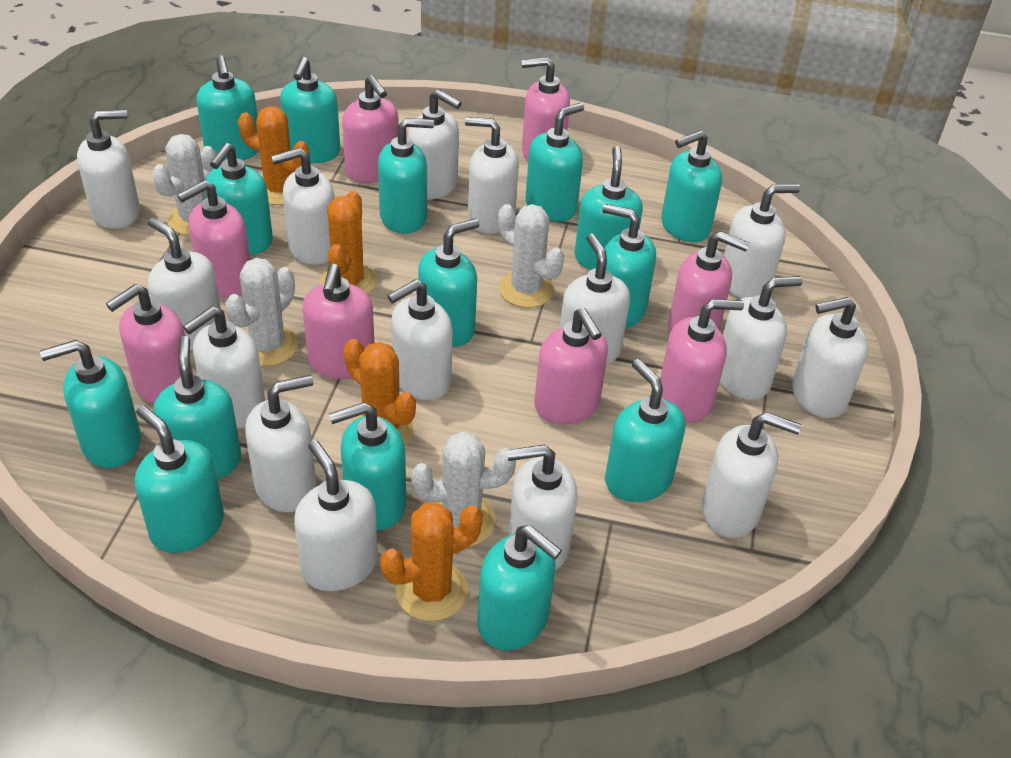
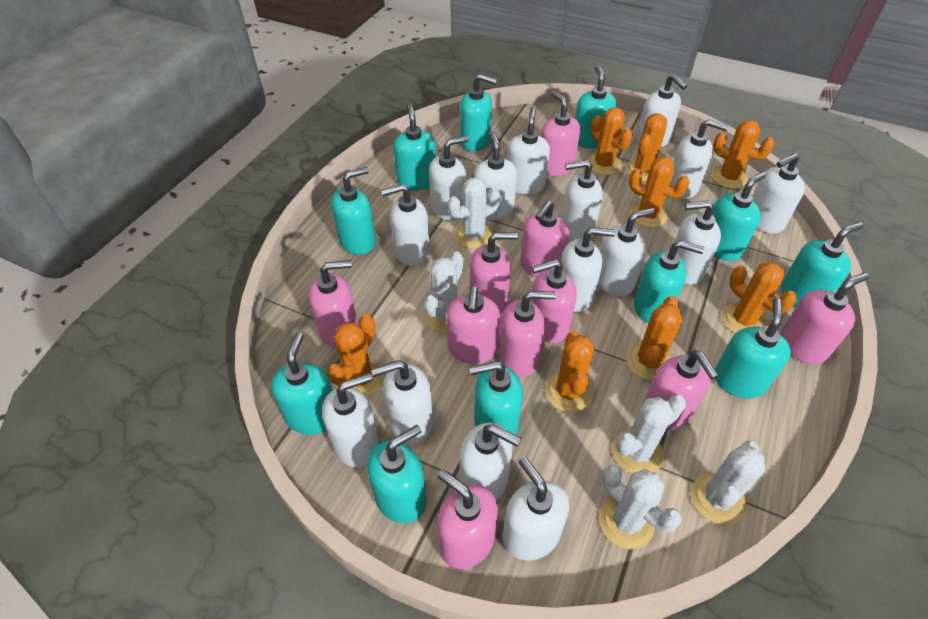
orange cactus: [238,106,310,205] [320,191,377,294] [344,339,416,446] [380,502,483,621] = 4 -> [327,314,383,398] [545,331,595,412] [587,107,633,175] [626,113,667,182] [626,296,682,380] [629,157,690,228] [711,120,774,189] [722,262,797,333] = 8
pink soap dispenser: [106,284,193,404] [177,180,250,298] [303,264,374,379] [342,75,399,183] [522,57,570,160] [534,308,608,424] [660,299,744,423] [668,231,750,333] = 8 -> [309,260,358,348] [437,470,498,569] [447,286,500,364] [470,232,519,315] [499,291,556,377] [520,200,570,277] [531,259,576,343] [541,91,580,176] [642,350,719,429] [780,272,869,365] = 10
turquoise soap dispenser: [40,340,141,468] [135,405,224,553] [153,336,241,479] [197,55,258,161] [206,143,273,255] [280,57,340,163] [329,402,406,530] [378,118,434,234] [418,218,479,347] [477,525,562,650] [525,103,584,222] [575,146,643,270] [602,204,656,328] [605,359,685,502] [661,130,722,242] = 15 -> [271,332,333,435] [331,167,376,255] [367,425,426,523] [394,103,436,190] [460,74,497,151] [469,361,523,435] [575,65,616,148] [634,240,704,323] [712,172,766,261] [715,298,791,398] [781,222,863,307] = 11
white cactus: [152,134,216,235] [225,258,298,366] [411,431,516,547] [498,204,564,308] = 4 -> [424,252,464,333] [448,177,500,249] [599,465,682,549] [612,395,686,474] [691,441,765,525] = 5

